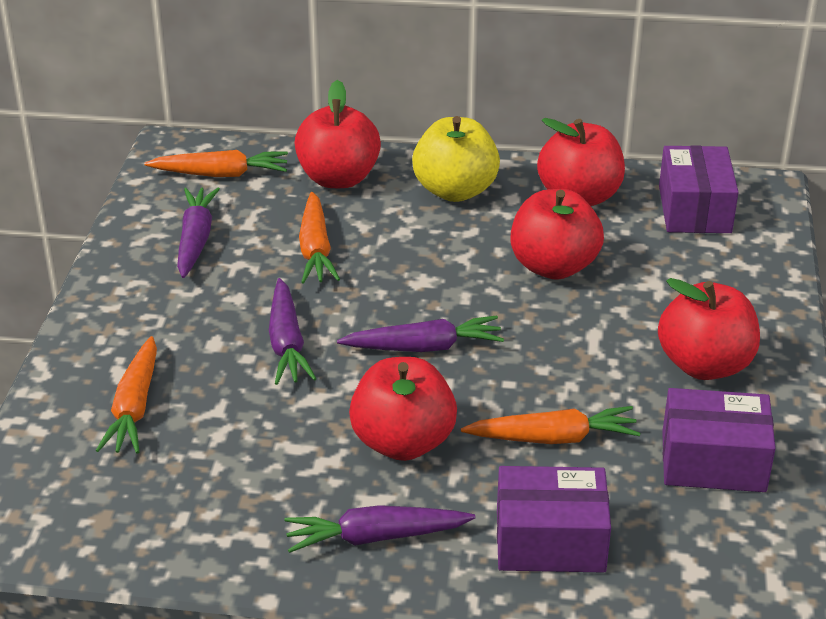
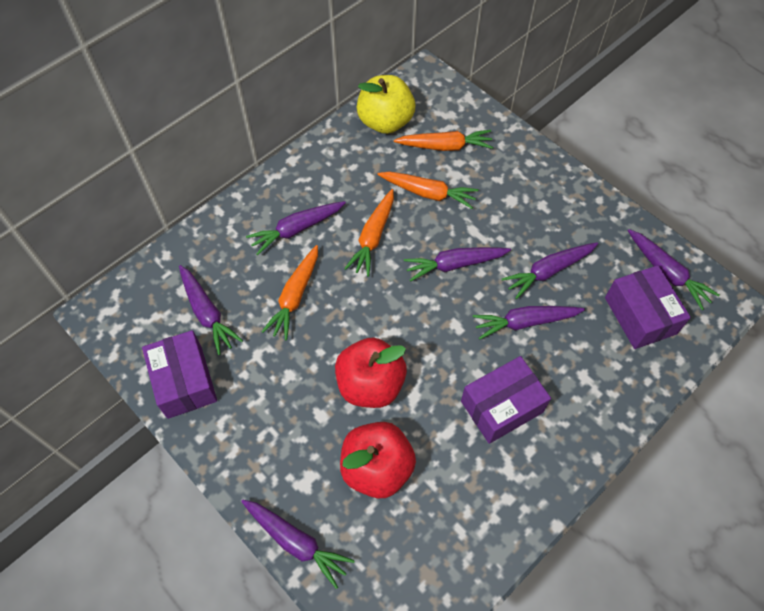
purple carrot: [177,188,220,278] [269,278,316,385] [284,505,476,553] [337,315,504,352] = 4 -> [179,265,243,355] [241,500,355,589] [246,201,346,255] [404,247,511,282] [473,306,585,340] [502,242,598,299] [628,229,720,310] = 7
red apple: [294,80,381,188] [349,357,457,461] [511,189,604,280] [537,118,625,206] [658,278,760,380] = 5 -> [335,338,407,408] [340,422,416,498] = 2

